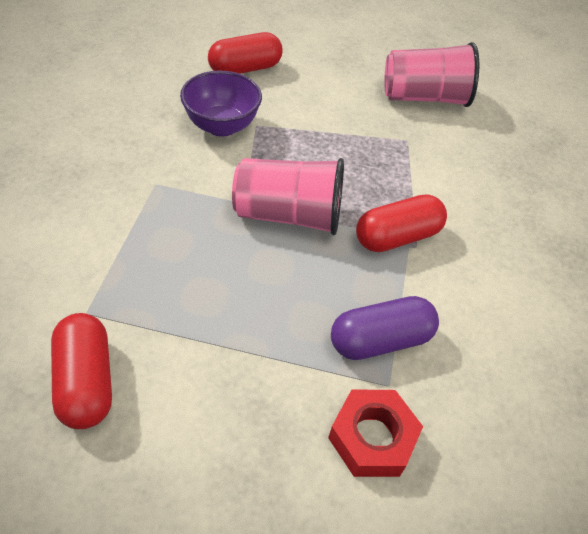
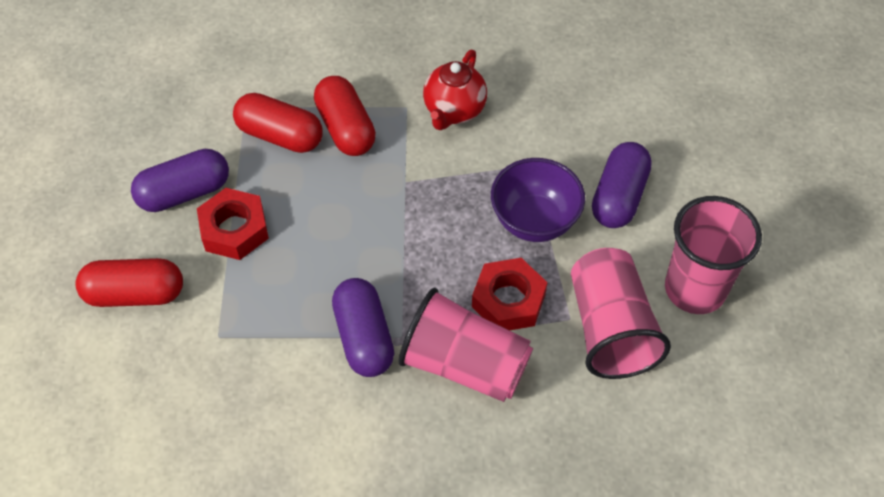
pink cup: [232,158,344,235] [385,42,479,107] = 2 -> [398,288,533,402] [571,248,671,379] [665,196,762,314] = 3
purple capsule: [331,296,439,360] = 1 -> [131,149,229,212] [332,278,394,377] [592,142,652,228] = 3
red nut: [328,389,423,477] = 1 -> [197,188,269,260] [472,258,547,330] = 2
red teapot: none = 0 -> [423,50,487,130] = 1

